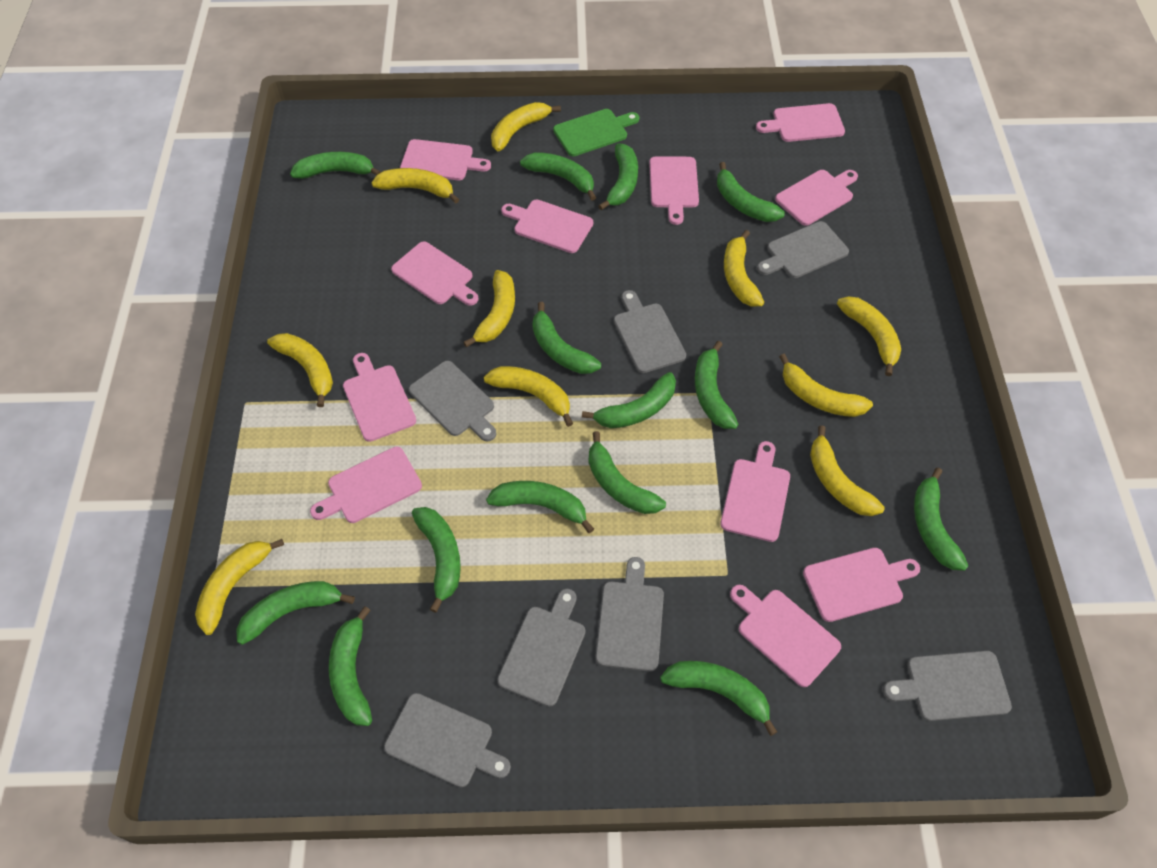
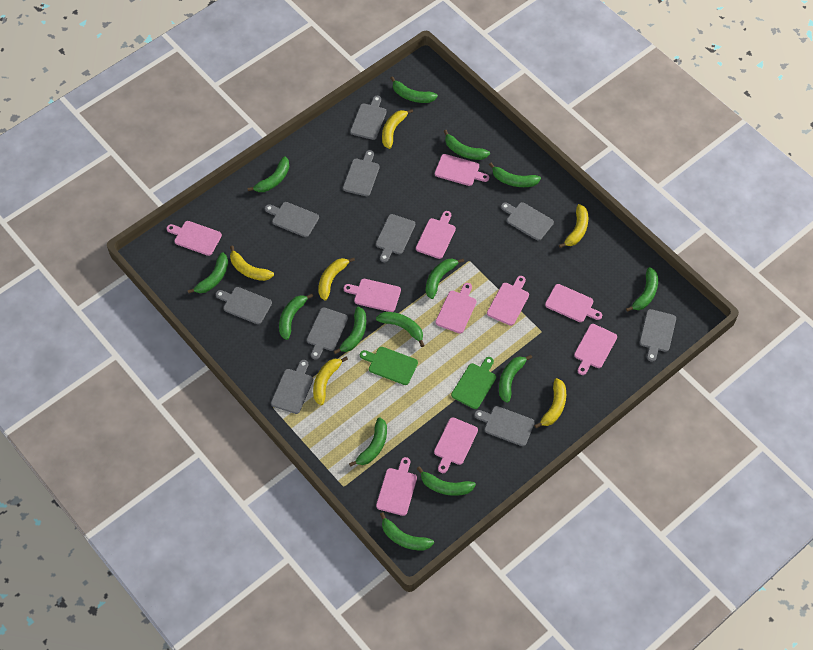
green cutting board: [553,109,639,156] = 1 -> [360,347,418,385] [451,357,496,409] = 2
grey cutting board: [384,693,511,787] [409,361,496,442] [497,589,585,707] [596,557,664,672] [614,290,686,373] [757,221,849,278] [883,651,1012,721] = 7 -> [216,287,272,324] [265,202,319,237] [271,360,313,414] [307,308,348,360] [343,150,380,196] [350,96,387,140] [376,214,415,262] [474,406,535,446] [501,202,554,241] [640,309,676,362] = 10
pink cutting board: [310,447,422,523] [343,353,416,442] [391,241,479,306] [400,139,491,180] [501,200,593,253] [649,157,699,225] [720,441,790,542] [730,585,841,687] [756,103,845,142] [775,170,858,226] [803,548,920,622] = 11 -> [166,221,222,256] [343,279,401,312] [376,457,417,516] [416,211,456,259] [434,417,478,473] [435,154,489,186] [435,283,477,334] [487,276,529,326] [545,284,602,322] [574,324,617,375] = 10
yellow banana: [195,539,284,635] [267,333,333,407] [372,168,459,203] [463,270,515,348] [484,366,573,427] [491,102,561,151] [724,230,764,306] [779,354,873,417] [810,425,885,516] [837,296,901,376] = 10 -> [230,245,274,281] [313,357,348,405] [318,258,355,301] [382,109,413,149] [534,378,566,428] [559,204,588,248] = 6

